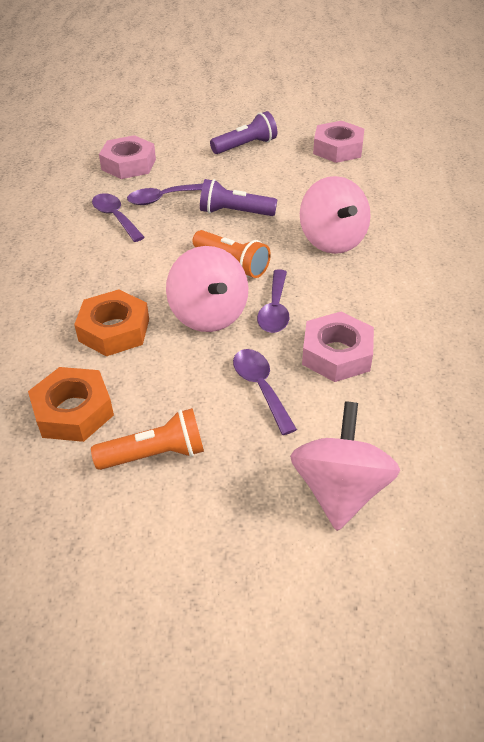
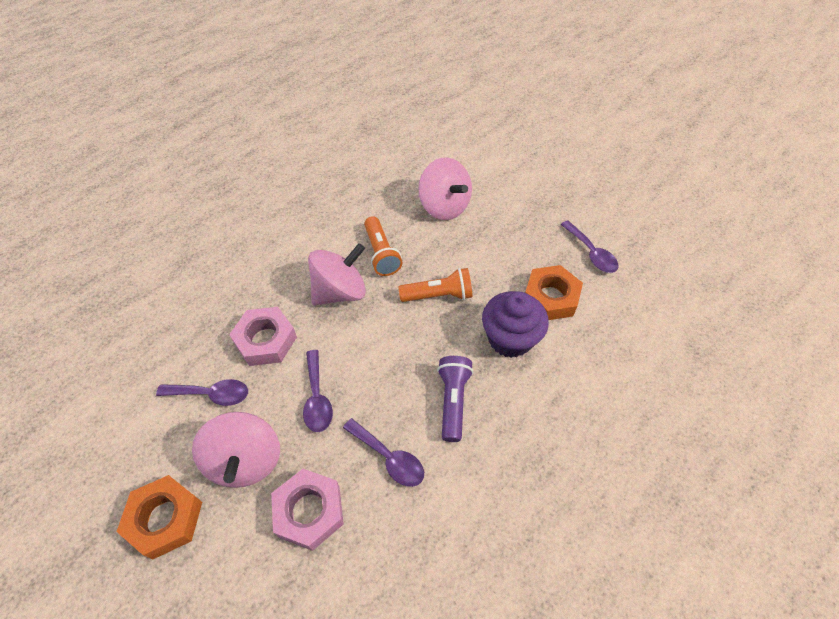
pink nut: [99,135,156,179] [302,312,374,382] [313,121,364,163] = 3 -> [229,307,297,366] [271,469,344,551] = 2
purple cupcake: none = 0 -> [482,291,549,358] = 1
purple flashlight: [200,179,277,216] [210,111,277,154] = 2 -> [437,356,473,442] = 1

